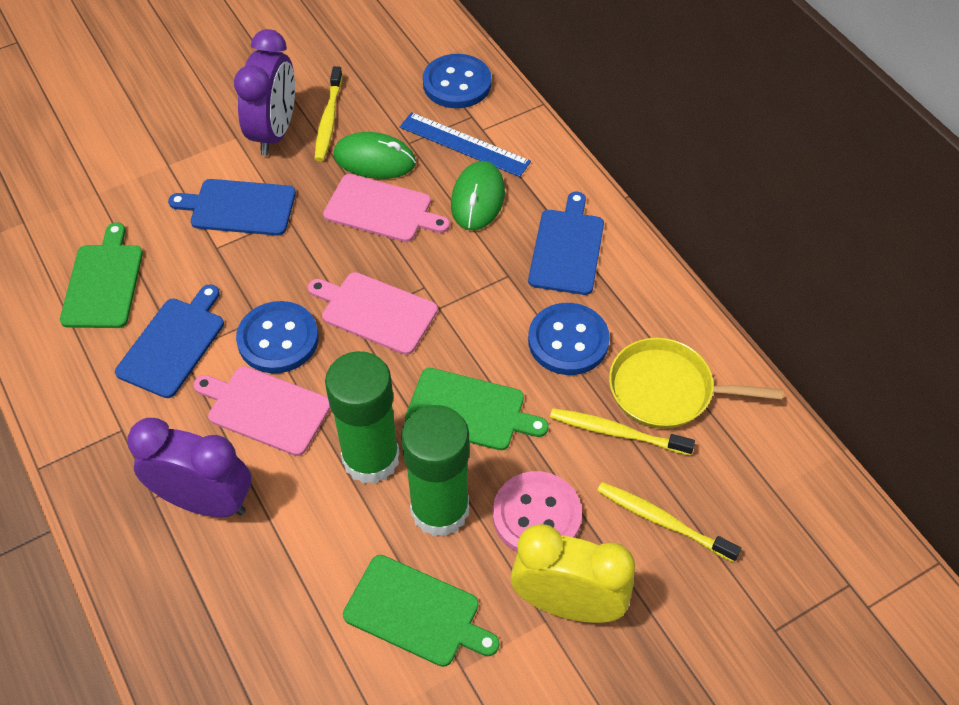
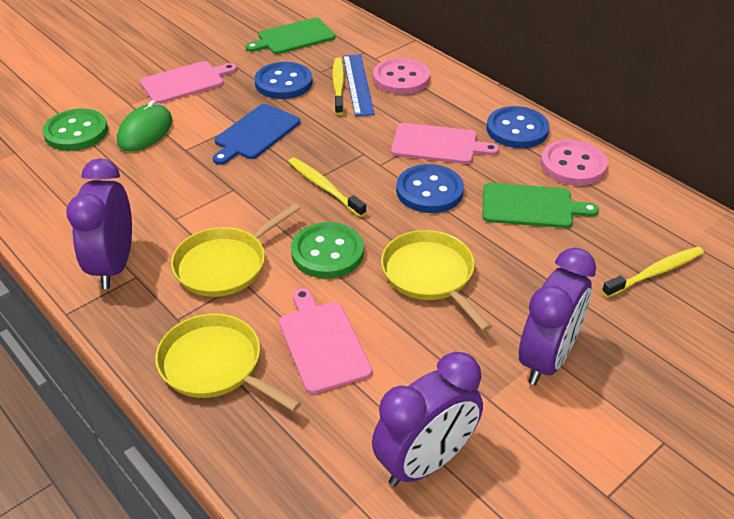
blue cutting board: [115,284,224,398] [168,179,296,236] [528,192,604,295] = 3 -> [213,104,300,165] = 1
green button: none = 0 -> [43,109,108,151] [291,222,364,279] = 2
green cutting board: [60,222,143,328] [343,555,499,667] [405,368,549,450] = 3 -> [245,18,336,54] [482,183,599,228] = 2
green glue stick: [325,351,400,484] [401,405,470,537] = 2 -> none = 0
green mouse: [333,132,416,179] [451,161,505,230] = 2 -> [117,100,172,152] = 1
pink button: [493,471,582,552] = 1 -> [373,58,430,94] [541,139,608,186] = 2
purple clock: [127,418,252,517] [234,29,295,156] = 2 -> [66,158,132,289] [372,352,483,487] [519,248,596,385] = 3
yellow clock: [511,524,635,623] = 1 -> none = 0
yellow pan: [609,338,783,429] = 1 -> [155,313,301,411] [171,203,300,297] [381,230,492,331] = 3

